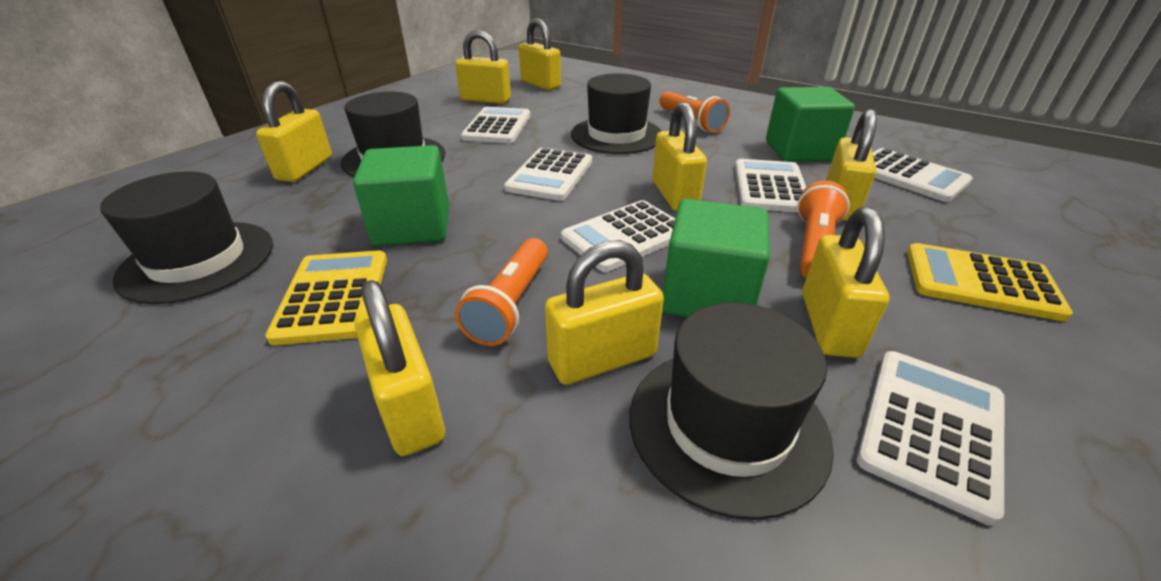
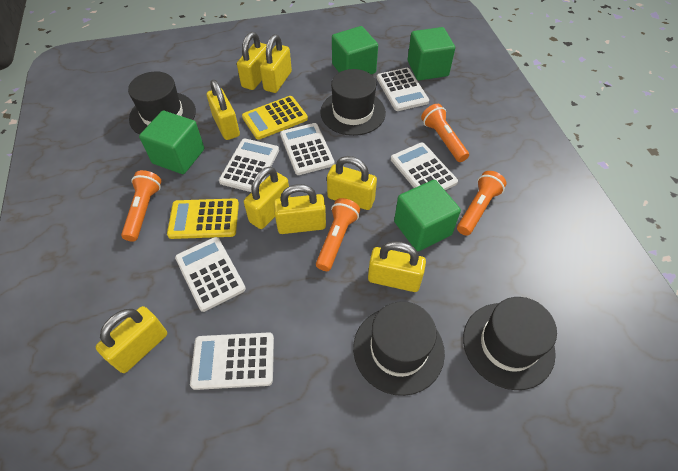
green cube: [353,145,449,246] [662,199,770,317] [766,87,855,162] = 3 -> [139,111,204,174] [332,26,378,74] [394,180,461,251] [408,27,455,80] = 4
orange flashlight: [455,238,548,346] [660,91,730,133] [797,180,850,278] = 3 -> [121,170,161,242] [316,198,360,271] [421,104,469,162] [457,171,507,236] = 4

